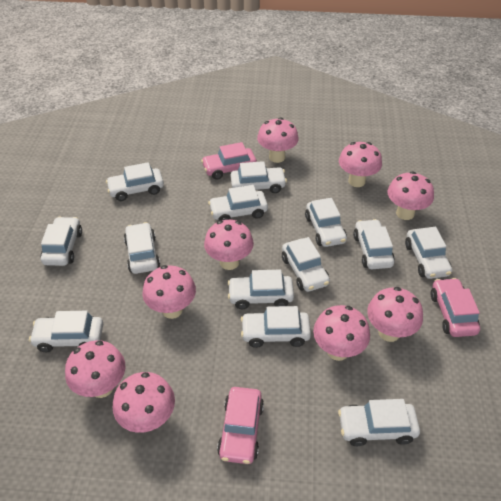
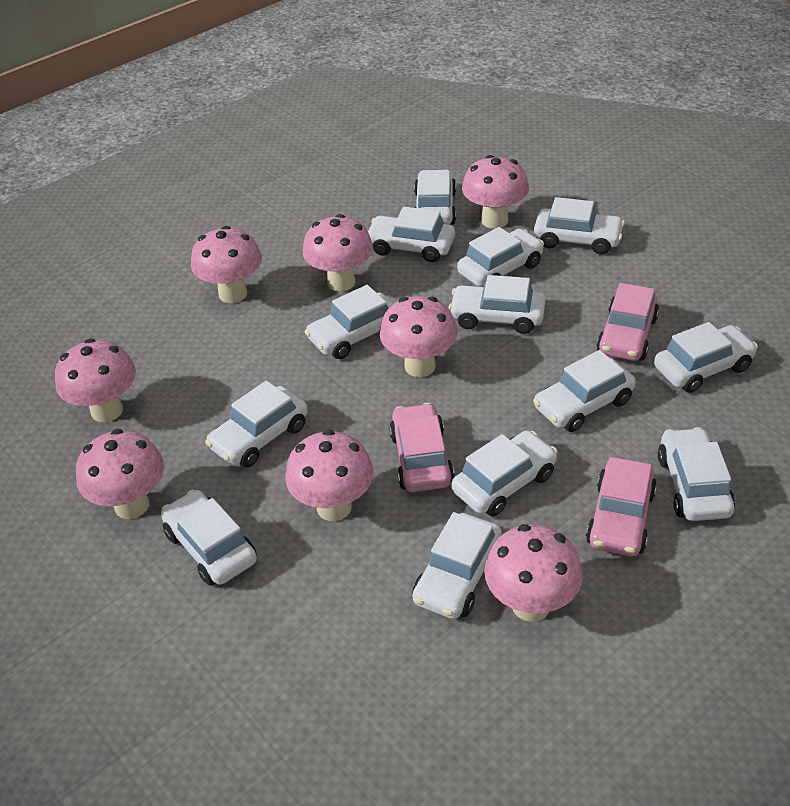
pink mushroom: [65,340,125,398] [113,372,175,433] [142,265,196,319] [204,220,254,270] [257,118,299,163] [313,305,370,361] [339,142,382,187] [367,287,423,342] [388,171,434,220] = 9 -> [55,339,136,422] [76,429,164,519] [191,226,262,303] [285,430,374,521] [303,214,373,292] [380,296,458,377] [462,155,529,229] [484,524,583,622] = 8

